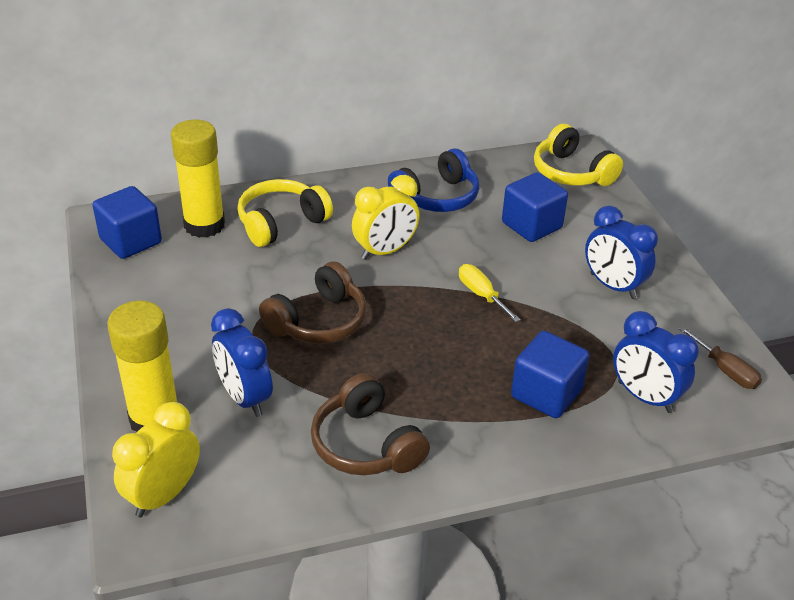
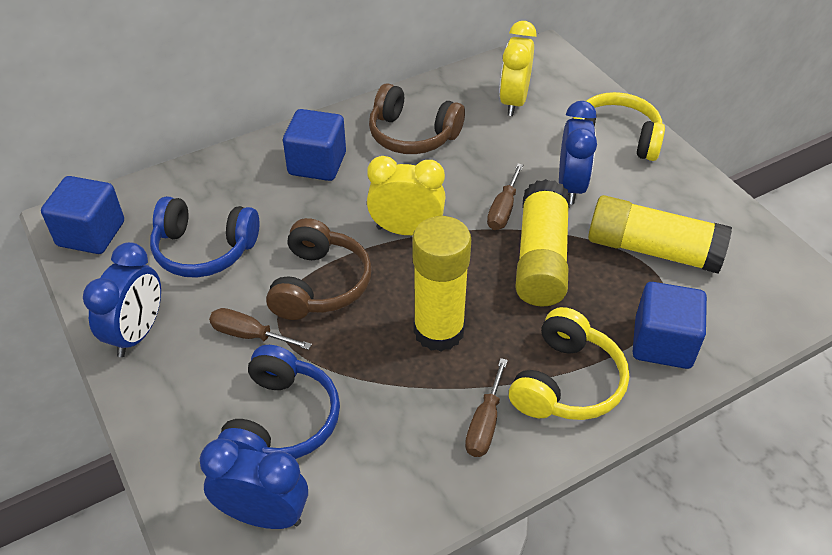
blue headphones: [388,148,479,212] = 1 -> [150,196,259,278] [217,345,340,459] = 2
brown screwdriver: [679,326,762,389] = 1 -> [209,308,312,350] [465,358,508,457] [487,163,523,230] = 3
yellow glue stick: [107,301,177,432] [171,119,225,238] = 2 -> [412,216,471,352] [515,179,570,306] [588,195,732,274] = 3
yellow screwdriver: [459,264,521,322] = 1 -> none = 0

